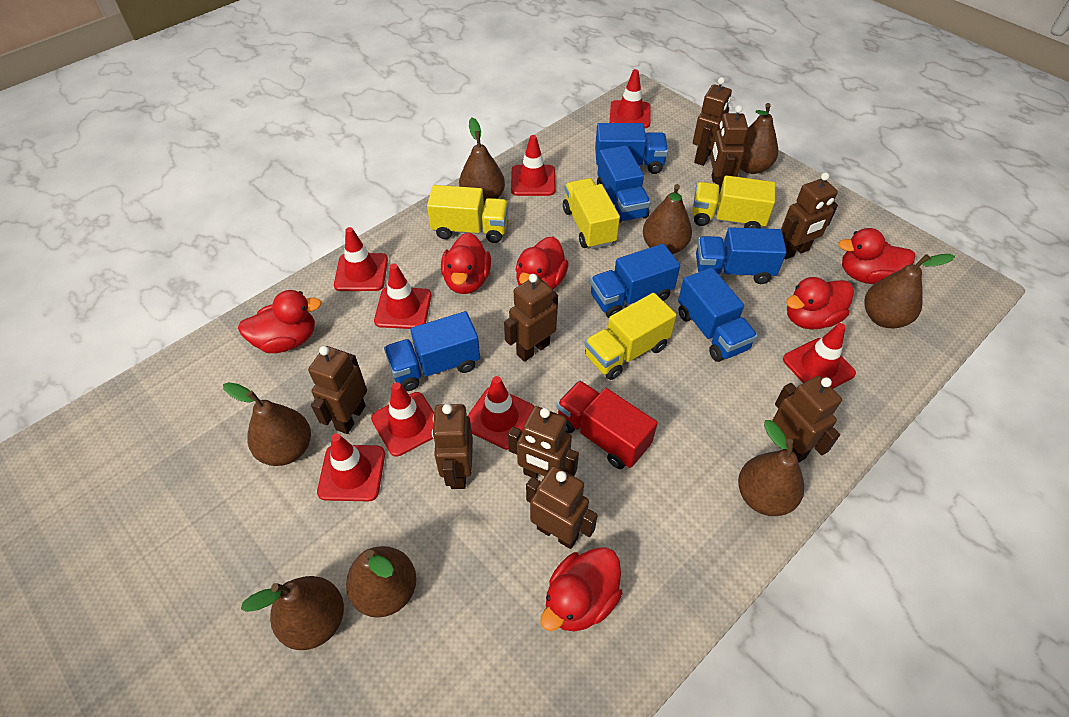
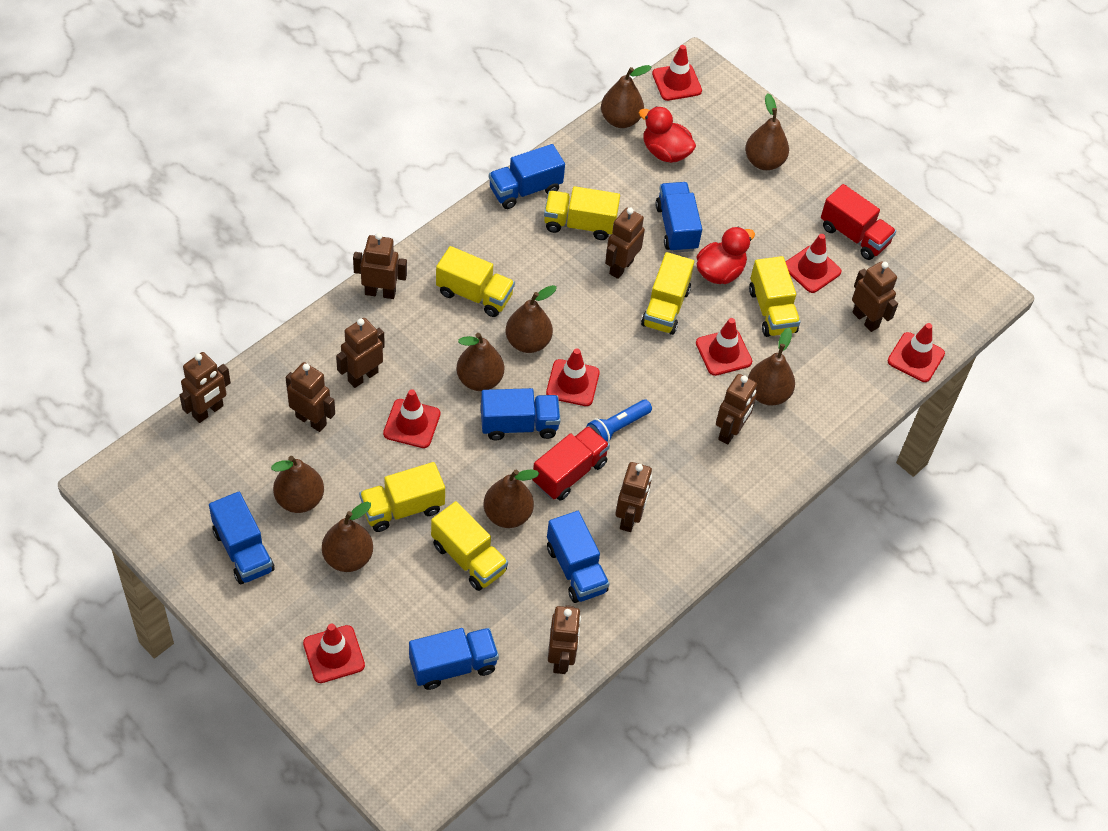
blue flashlight: none = 0 -> [587,399,652,443] = 1
red duck: [238,290,322,353] [441,232,491,294] [515,237,569,289] [540,547,623,631] [786,277,854,330] [838,228,915,284] = 6 -> [639,106,696,163] [696,227,755,284] = 2
red traffic cone: [317,433,385,501] [334,227,388,291] [371,382,434,456] [374,263,431,329] [468,376,534,450] [511,135,555,196] [610,69,651,128] [783,323,856,389] = 8 -> [303,624,365,683] [383,389,440,448] [546,348,600,406] [652,45,702,101] [696,318,752,376] [786,234,842,293] [888,323,945,382] = 7
red truck: [557,380,658,469] = 1 -> [532,426,610,501] [821,184,896,260] = 2
yellow truck: [427,185,509,243] [563,178,620,249] [584,293,677,380] [692,175,776,228] = 4 -> [359,462,445,532] [431,501,508,591] [436,246,515,317] [544,186,620,240] [641,252,694,335] [749,256,801,337] = 6

